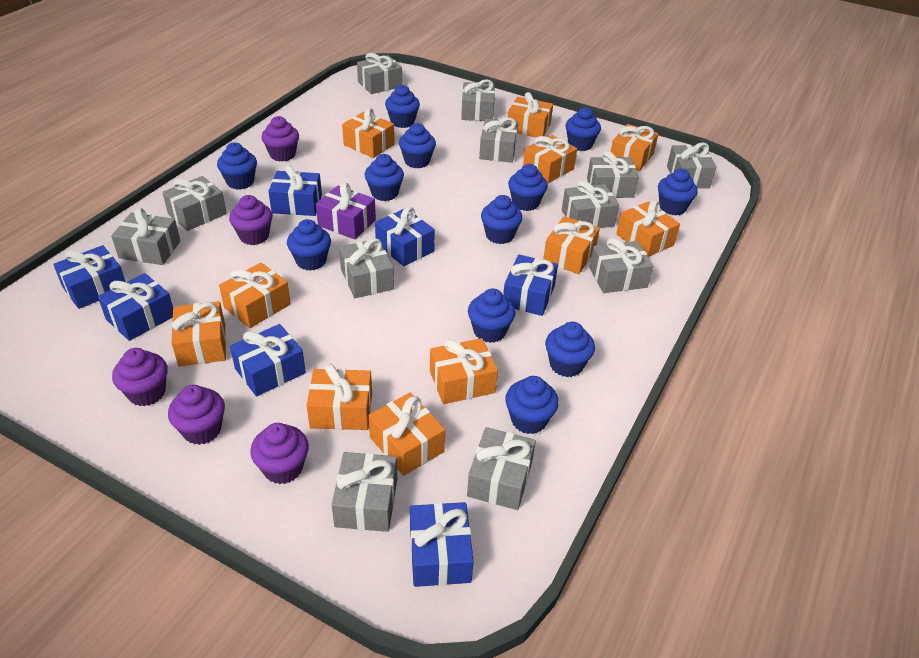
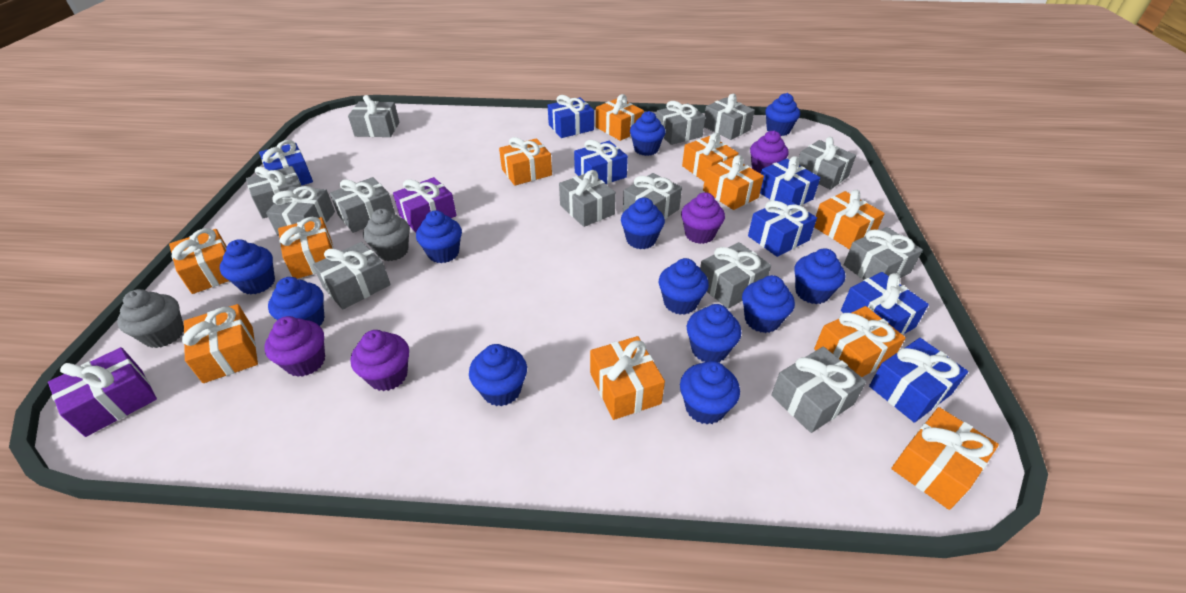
grey cupcake: none = 0 -> [117,289,184,348] [363,209,410,261] = 2
grey gift: [111,208,180,265] [162,176,227,231] [331,452,397,532] [339,238,394,298] [357,53,402,94] [461,79,495,121] [467,427,536,510] [479,117,518,163] [562,181,619,228] [587,151,639,198] [589,238,653,293] [667,142,716,188] = 12 -> [246,166,302,218] [266,186,335,235] [313,242,391,309] [330,177,395,233] [348,95,400,137] [559,170,616,227] [623,173,682,219] [656,101,706,145] [700,242,771,309] [704,94,755,140] [771,347,866,433] [799,137,856,190] [844,227,923,280] = 13
purple cupcake: [112,348,168,406] [168,385,225,445] [229,195,273,245] [250,423,309,484] [261,116,299,162] = 5 -> [264,316,325,377] [351,330,409,391] [681,192,725,244] [750,130,789,174] = 4
purple gift: [316,183,376,240] = 1 -> [48,347,157,437] [393,177,457,232] = 2

